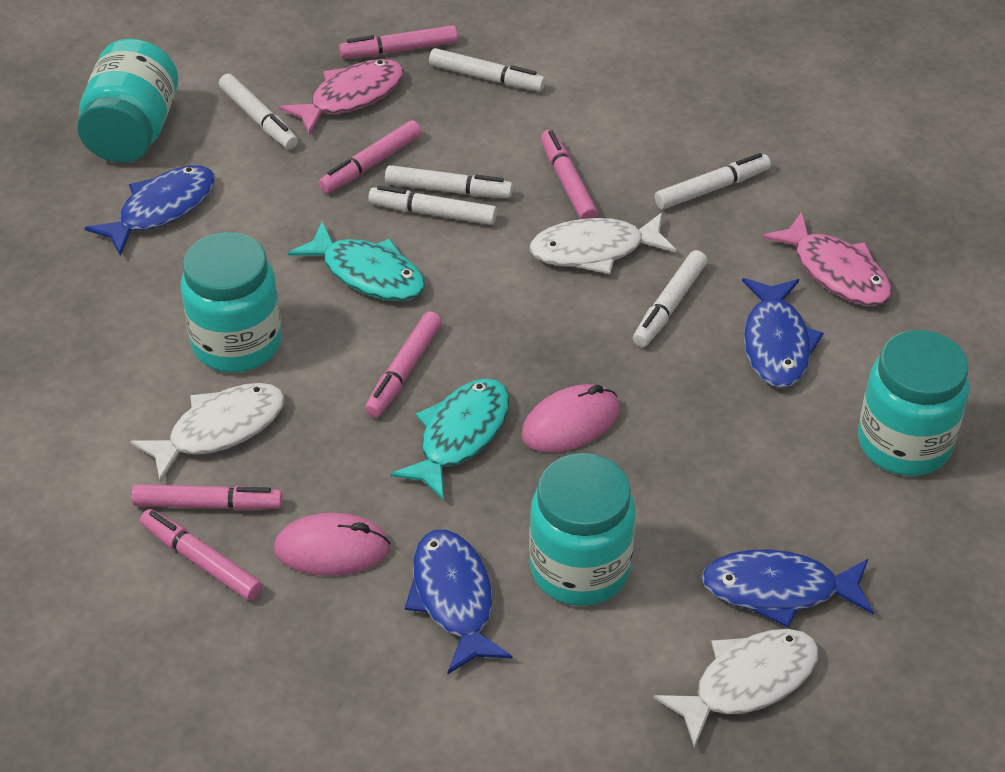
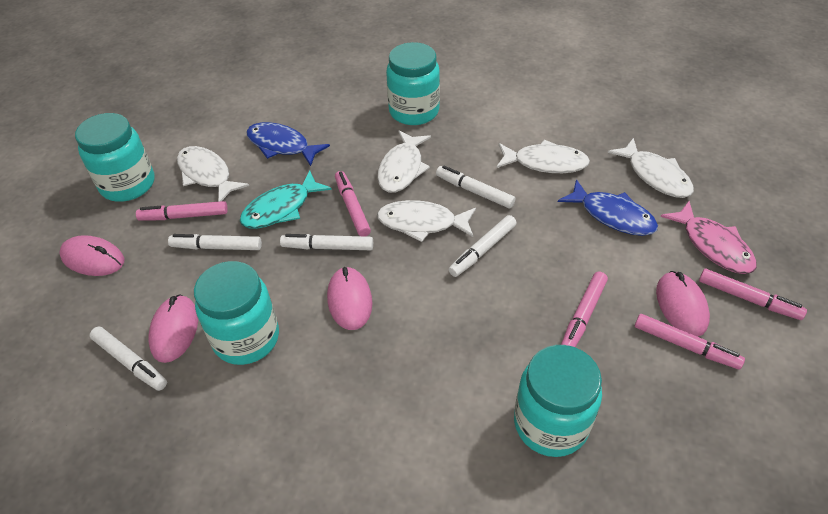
blue fish: [84,165,215,256] [405,530,513,674] [701,549,874,628] [742,278,824,388] = 4 -> [246,122,330,166] [558,179,658,236] = 2
pink fish: [279,59,404,135] [762,212,892,306] = 2 -> [660,201,757,274] = 1
pink marker: [131,484,283,510] [140,509,263,601] [318,120,421,193] [339,25,458,58] [365,311,442,418] [541,130,598,219] = 6 -> [136,201,228,221] [335,171,371,236] [561,272,608,347] [635,314,745,369] [699,269,807,320] = 5
pink mouse: [274,513,390,576] [521,384,620,452] = 2 -> [59,235,124,276] [148,294,198,363] [327,267,373,330] [656,271,710,337] = 4
turquoise fish: [288,222,425,301] [390,378,509,500] = 2 -> [240,170,332,229] = 1
white fish: [130,383,285,482] [529,212,676,274] [653,629,819,748] = 3 -> [177,146,249,202] [377,130,431,193] [377,200,476,242] [496,140,590,173] [608,138,694,198] = 5
white marker: [219,74,298,149] [368,185,497,225] [385,165,513,198] [429,48,545,91] [633,250,707,347] [655,153,771,209] = 6 -> [90,327,167,391] [168,234,262,250] [280,234,373,250] [436,166,515,208] [448,215,517,277] = 5

